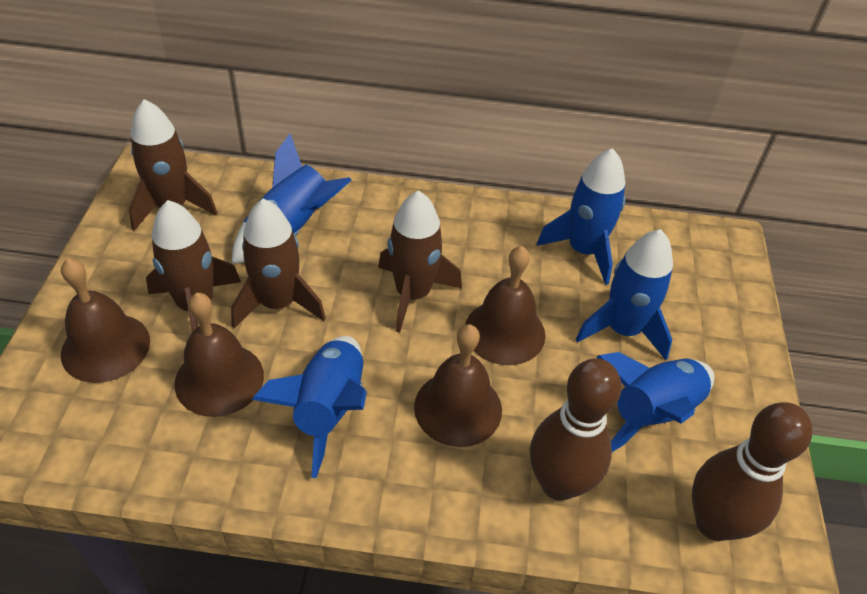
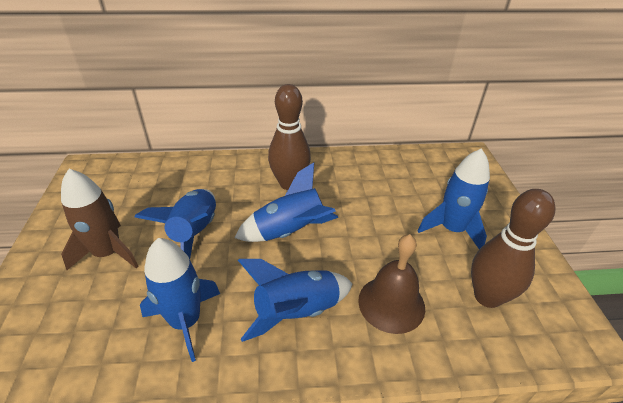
brown bell: [61,258,150,383] [175,293,264,417] [414,324,502,447] [465,246,545,365] = 4 -> [358,234,425,334] = 1
brown rocket: [129,99,218,231] [146,200,241,332] [231,199,326,328] [378,190,462,332] = 4 -> [61,169,139,270] = 1

